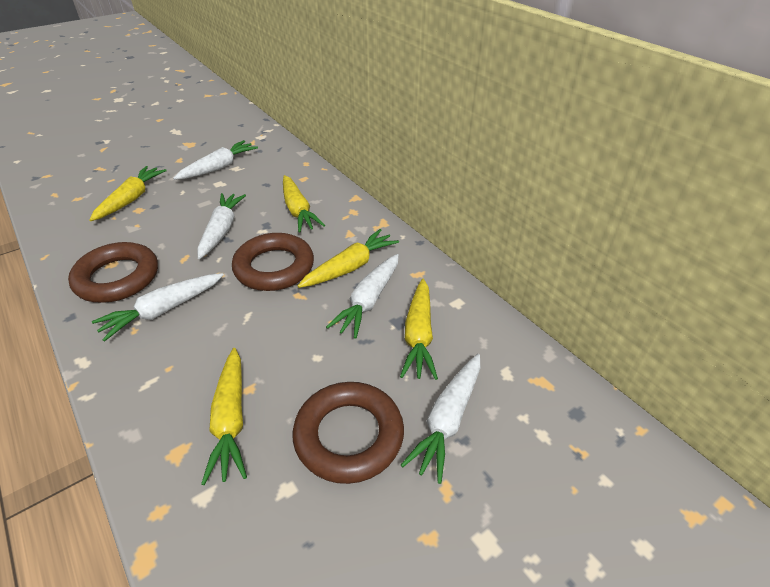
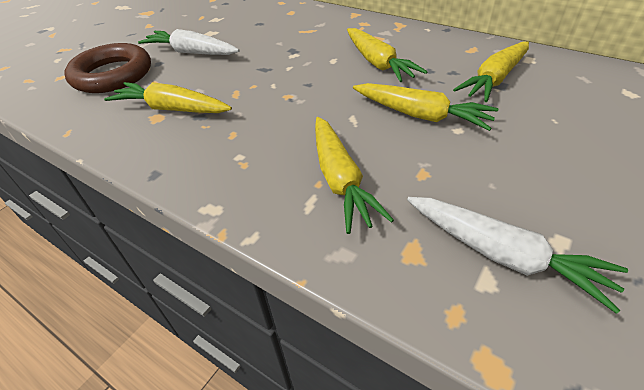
brown ring: [68,242,158,303] [232,233,314,291] [293,382,404,484] = 3 -> [64,43,151,93] = 1
white carrot: [92,273,224,342] [173,140,258,180] [197,193,246,259] [326,254,399,338] [401,354,480,484] = 5 -> [138,29,240,55] [407,197,628,314] = 2

